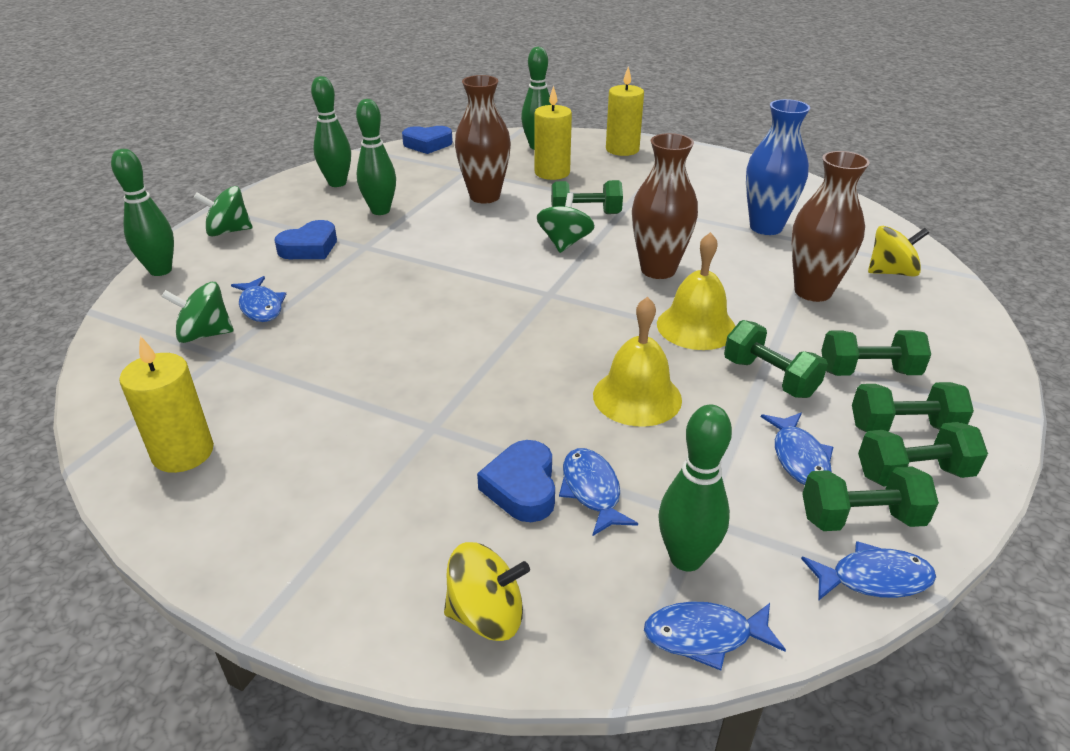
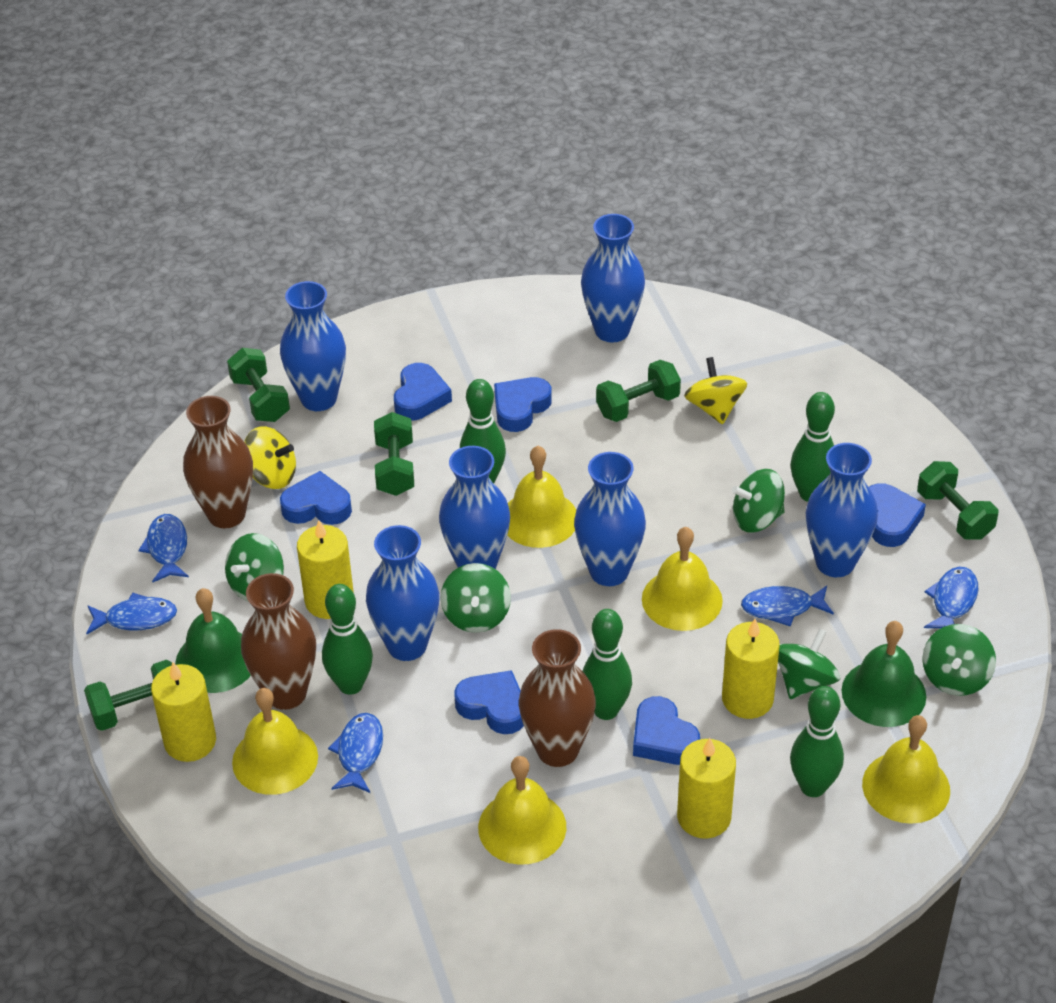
blue heart: [274,220,337,259] [402,126,453,154] [477,440,555,522] = 3 -> [280,471,352,525] [394,363,452,421] [454,670,524,734] [494,377,552,432] [633,696,700,765] [869,483,926,547] = 6
blue vase: [746,99,810,235] = 1 -> [280,281,346,411] [366,525,440,661] [439,446,510,569] [574,452,646,586] [581,214,645,342] [806,443,878,577] = 6
green bell: none = 0 -> [175,588,251,693] [842,621,926,727] = 2
green dumbbell: [551,180,623,214] [724,320,828,398] [802,466,939,531] [821,330,931,376] [852,382,974,433] [858,422,988,486] = 6 -> [84,660,172,731] [227,348,290,422] [374,412,414,496] [596,360,681,422] [917,461,998,540] = 5
green spinning top: [161,282,234,343] [194,186,253,236] [537,193,595,253] = 3 -> [225,533,284,602] [441,563,511,633] [732,469,785,533] [778,629,840,699] [922,624,996,696] = 5
yellow bell: [593,297,682,427] [657,232,735,350] = 2 -> [232,688,318,795] [478,756,566,865] [507,446,576,548] [642,527,723,631] [862,715,950,824] = 5
yellow candle: [119,336,214,473] [534,86,572,180] [606,67,644,156] = 3 -> [151,662,216,762] [297,520,354,619] [677,738,736,839] [722,619,780,719] = 4

